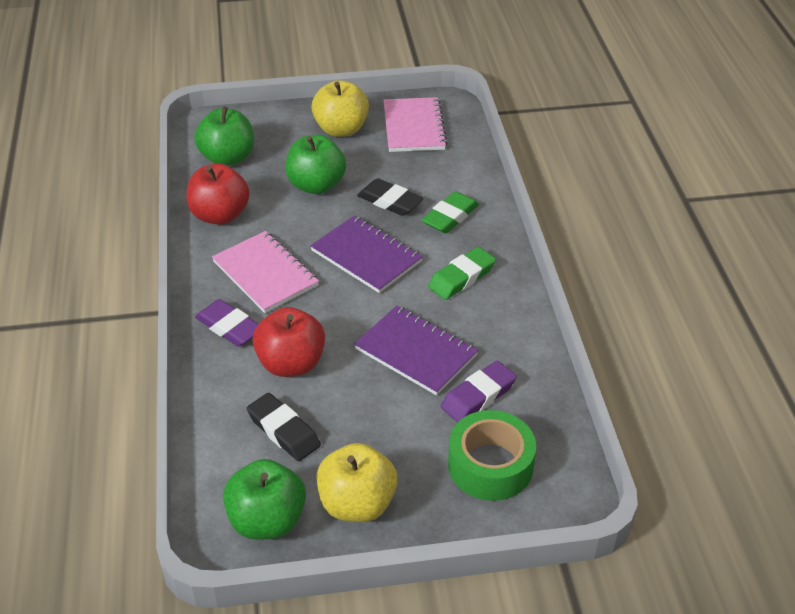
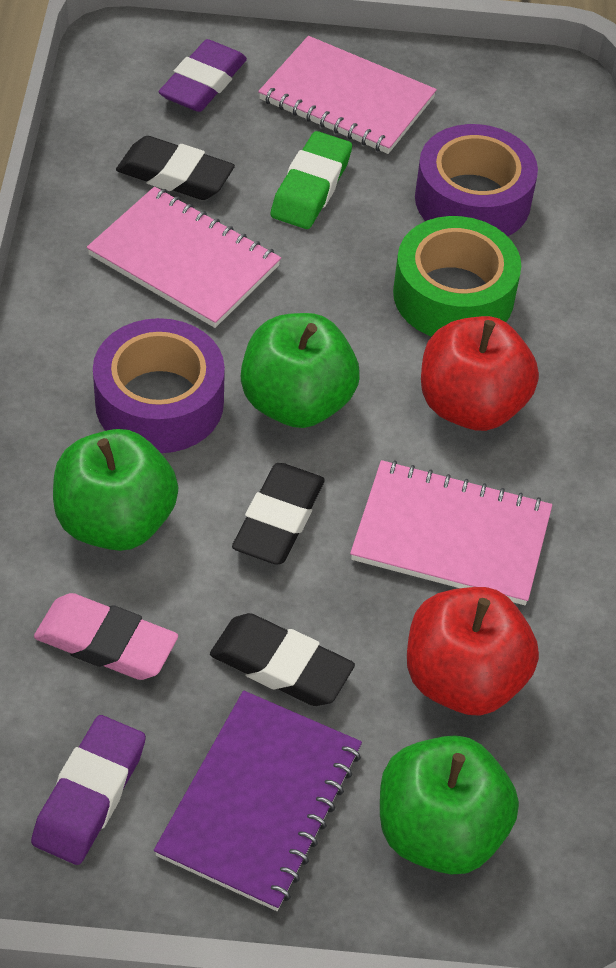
black eraser: [247,393,321,461] [357,178,423,216] = 2 -> [116,136,235,200] [210,613,355,706] [232,463,325,565] = 3
green eraser: [422,191,479,233] [428,247,496,300] = 2 -> [270,131,352,229] = 1
pink eraser: none = 0 -> [34,593,178,680] = 1
pink notebook: [212,231,319,313] [383,97,447,152] = 2 -> [87,187,281,328] [258,36,437,154] [350,460,552,605] = 3
purple notebook: [310,215,423,293] [354,306,478,395] = 2 -> [154,690,362,911] = 1
purple tape: none = 0 -> [93,318,225,453] [415,124,538,236] = 2
yellow apple: [311,80,369,137] [317,443,398,522] = 2 -> none = 0

